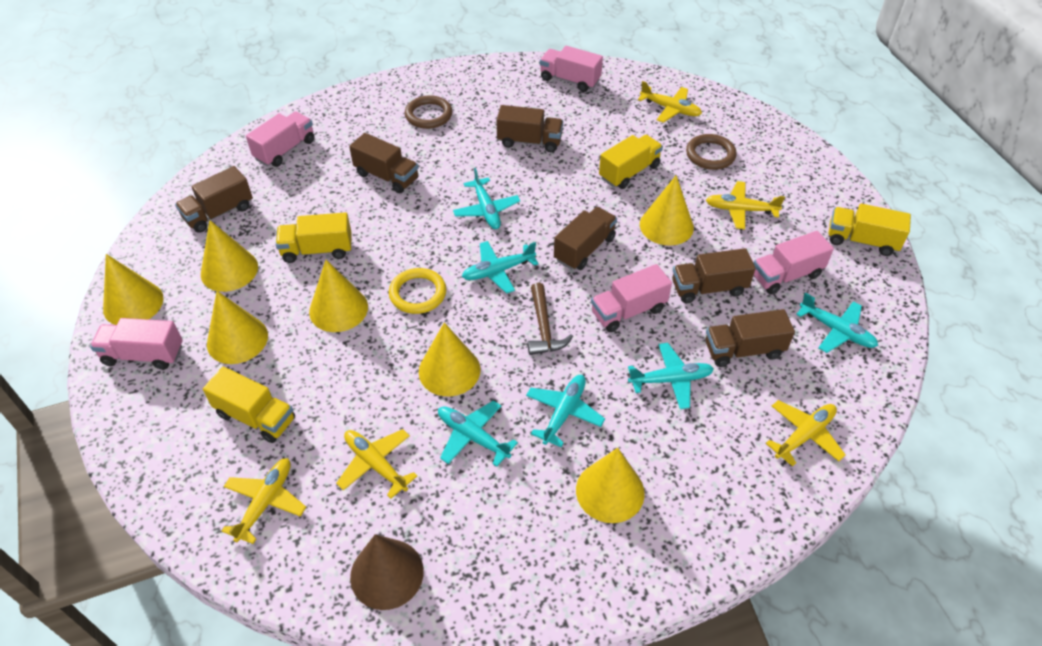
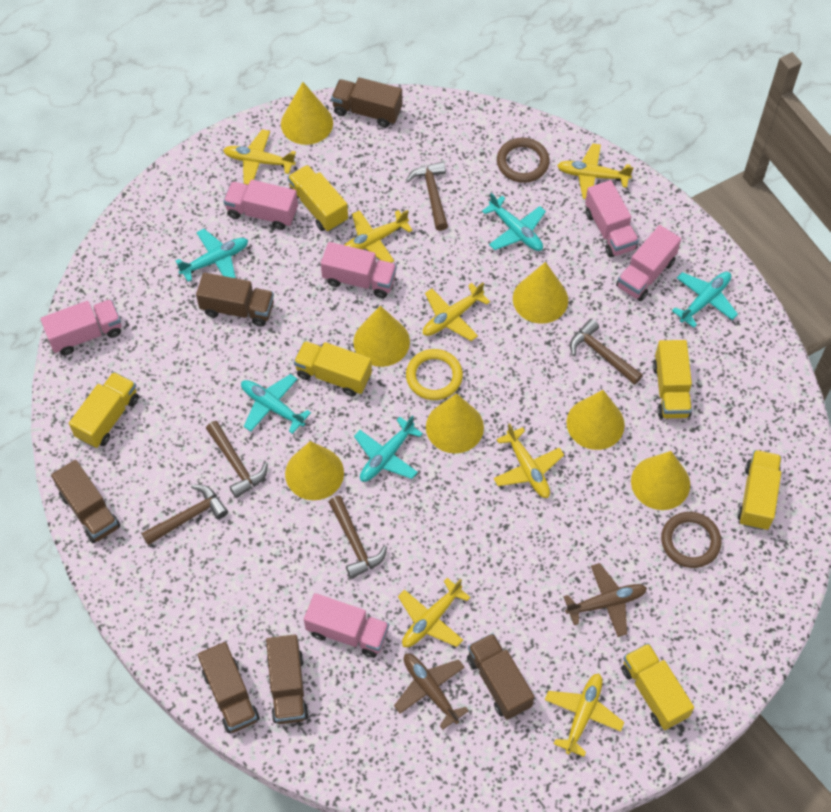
brown cone: [350,534,424,610] = 1 -> none = 0
brown hammer: [528,283,573,355] = 1 -> [141,484,228,545] [206,421,268,498] [329,496,387,579] [406,162,448,231] [570,319,643,385] = 5
brown plane: none = 0 -> [394,653,469,730] [564,563,647,637] = 2
pink truck: [90,318,183,370] [246,111,315,167] [540,46,603,92] [591,264,672,332] [753,231,834,294] = 5 -> [41,299,121,355] [223,180,298,230] [304,593,389,658] [321,242,397,298] [585,180,639,257] [616,225,681,301] = 6
turquoise plane: [438,400,518,467] [453,168,520,229] [462,241,539,294] [526,375,605,447] [628,343,714,409] [796,293,878,353] = 6 -> [176,229,248,282] [241,374,311,434] [354,415,423,482] [482,193,546,251] [672,272,738,328] = 5
yellow plane: [222,458,306,544] [336,429,417,499] [638,81,702,123] [706,181,785,229] [765,400,846,467] = 5 -> [223,129,296,185] [345,210,413,263] [398,578,471,647] [423,282,490,341] [494,423,564,498] [545,674,624,757] [557,143,634,199] = 7
yellow truck: [203,367,295,443] [276,212,352,263] [599,135,663,189] [829,204,911,256] = 4 -> [69,372,139,448] [287,165,348,232] [294,341,372,396] [621,643,694,730] [653,340,692,418] [737,450,782,530] = 6

